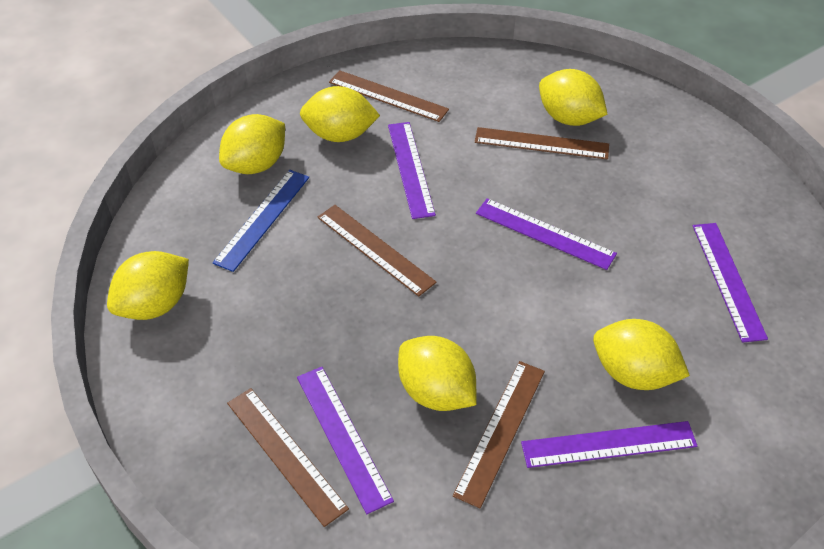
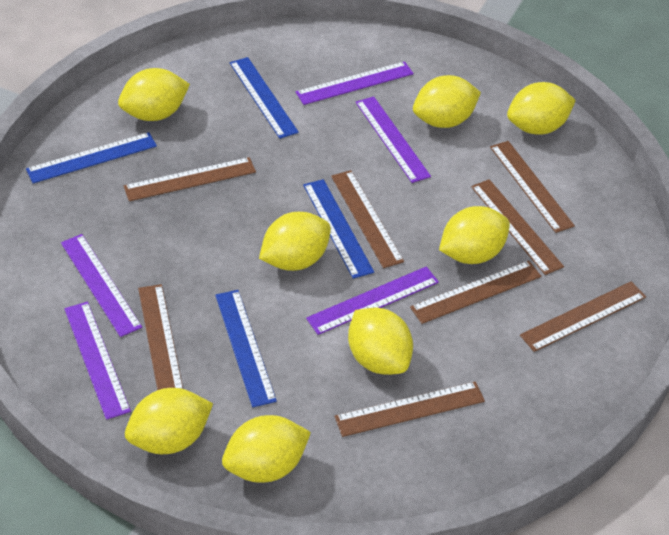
blue ruler: [212,170,309,272] = 1 -> [26,132,157,183] [215,290,277,408] [230,57,299,139] [303,179,374,279] = 4
brown ruler: [227,388,349,527] [317,205,437,296] [329,70,449,122] [453,361,545,508] [474,127,609,159] = 5 -> [124,157,256,201] [138,284,183,390] [331,170,404,268] [334,381,485,437] [410,261,541,324] [471,179,564,275] [490,141,575,233] [520,281,646,352] = 8
yellow lemon: [107,251,189,320] [219,114,285,174] [300,86,380,142] [398,336,477,411] [539,69,608,126] [593,319,690,390] = 6 -> [118,68,190,121] [125,388,213,454] [222,415,311,483] [259,212,331,271] [348,308,413,375] [413,75,481,128] [439,206,510,264] [507,82,576,134] = 8

